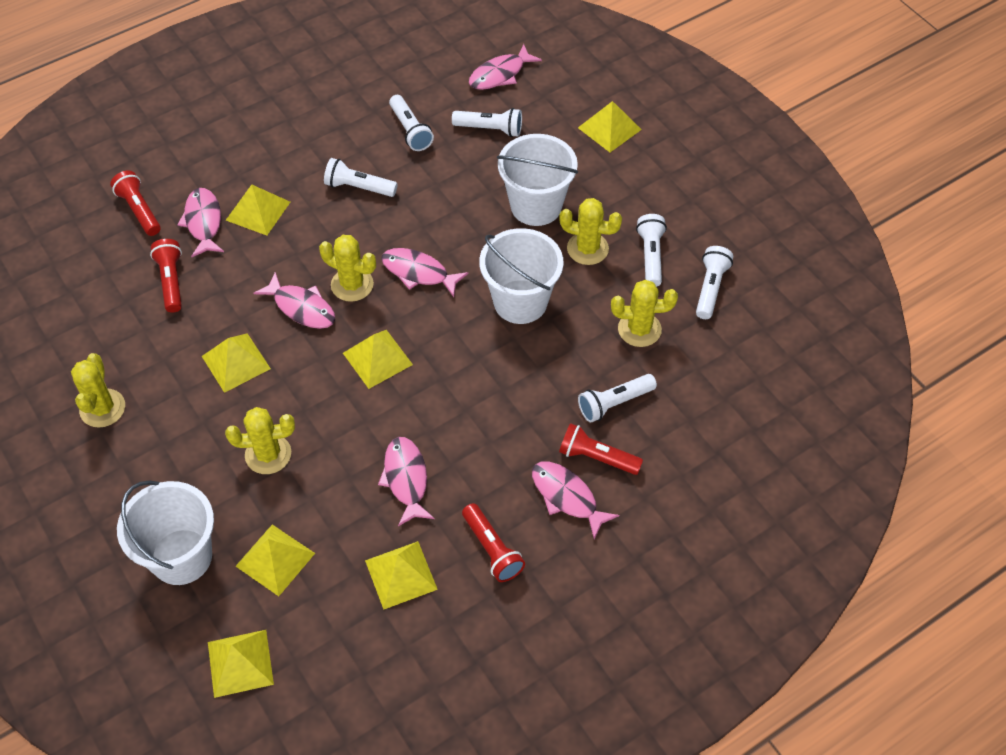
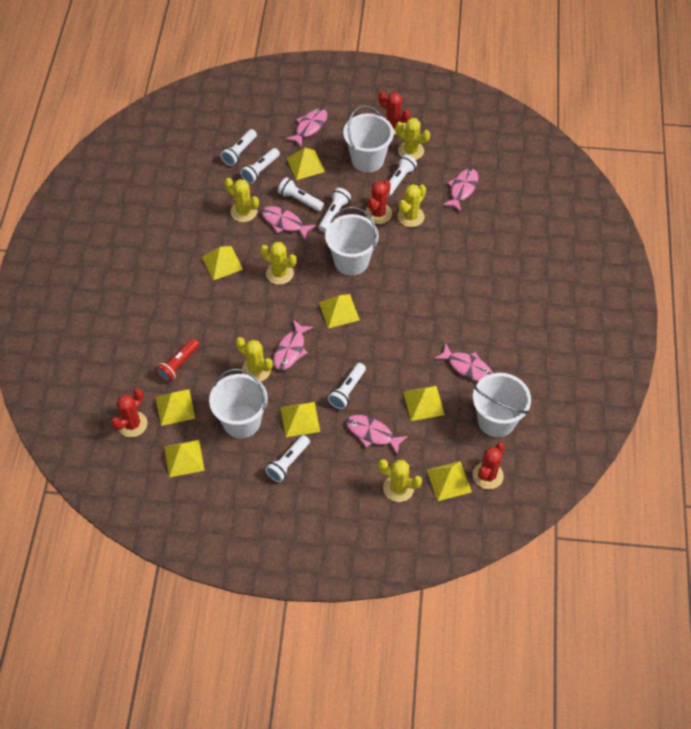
red cactus: none = 0 -> [111,388,147,437] [365,180,392,224] [378,91,410,135] [473,443,505,489] = 4
red flashlight: [110,171,161,236] [150,239,182,312] [462,503,525,582] [559,423,643,475] = 4 -> [156,339,200,382] = 1
white bucket: [117,480,214,585] [479,228,563,324] [497,134,578,226] = 3 -> [209,369,268,438] [325,207,379,276] [343,106,394,172] [473,373,531,437] = 4
white flashlight: [324,158,398,197] [389,95,434,151] [452,108,522,137] [578,374,657,423] [636,214,667,287] [696,246,733,319] = 6 -> [221,129,257,166] [240,148,280,184] [265,435,310,482] [278,177,324,211] [319,188,351,232] [328,363,366,409] [388,154,417,197] = 7
yellow cactus: [71,353,125,428] [225,407,295,474] [319,235,376,302] [559,198,622,265] [611,280,678,347] = 5 -> [225,178,259,222] [236,337,273,382] [260,242,297,285] [378,459,422,502] [395,118,430,160] [398,184,426,227] = 6
yellow pyramid: [202,333,271,393] [208,630,274,698] [226,185,290,236] [236,524,315,596] [343,330,413,389] [365,541,438,610] [578,101,642,152] = 7 -> [155,389,195,426] [164,440,205,478] [202,246,243,280] [280,402,320,437] [287,148,325,180] [319,294,360,328] [403,386,445,421] [427,461,472,501] = 8

